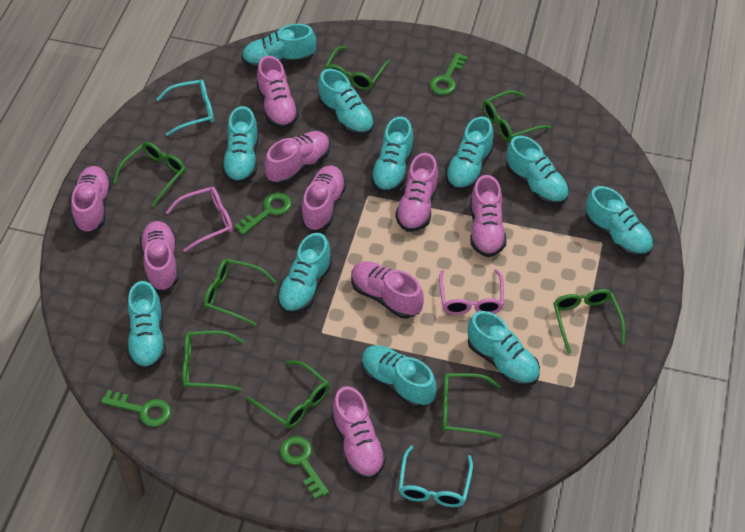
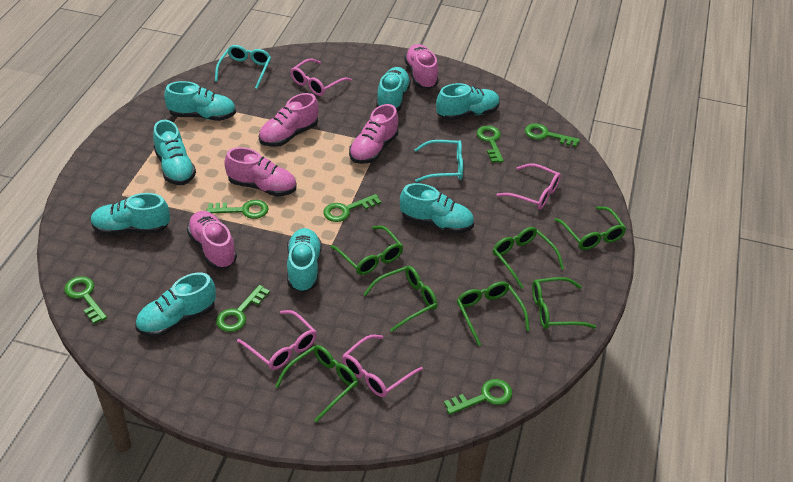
green glasses: [113,142,186,207] [182,330,244,391] [204,259,277,326] [247,360,329,428] [324,46,390,90] [442,373,501,438] [483,90,551,142] [553,289,625,354] = 8 -> [275,345,358,423] [331,226,403,275] [363,266,437,332] [457,282,530,346] [493,227,564,289] [532,277,596,329] [555,206,627,250] = 7
green key: [101,390,171,427] [234,193,292,235] [280,436,329,499] [430,53,468,95] = 4 -> [64,276,107,324] [207,200,269,219] [216,285,270,332] [323,194,381,222] [444,379,512,415] [477,126,504,163] [525,123,580,147] = 7
pink glasses: [166,187,233,252] [439,269,504,315] = 2 -> [237,310,317,370] [290,58,352,96] [342,335,423,397] [496,164,561,210] = 4
pink shoe: [71,166,111,233] [140,221,179,291] [257,56,299,129] [265,131,330,185] [301,166,346,231] [332,386,386,479] [351,261,424,318] [395,153,439,232] [470,175,506,257] = 9 -> [187,211,237,269] [224,147,297,197] [259,93,319,147] [349,104,399,164] [404,44,439,89] = 5
turquoise shoe: [127,281,166,370] [222,106,259,184] [242,24,316,69] [277,233,332,314] [318,69,375,136] [361,345,437,408] [371,117,414,193] [445,116,494,191] [468,311,540,386] [506,136,569,205] [585,186,653,257] = 11 -> [90,193,170,235] [135,273,216,337] [153,120,196,185] [164,81,236,121] [287,228,322,292] [376,67,411,112] [400,183,474,234] [436,83,500,120] = 8

